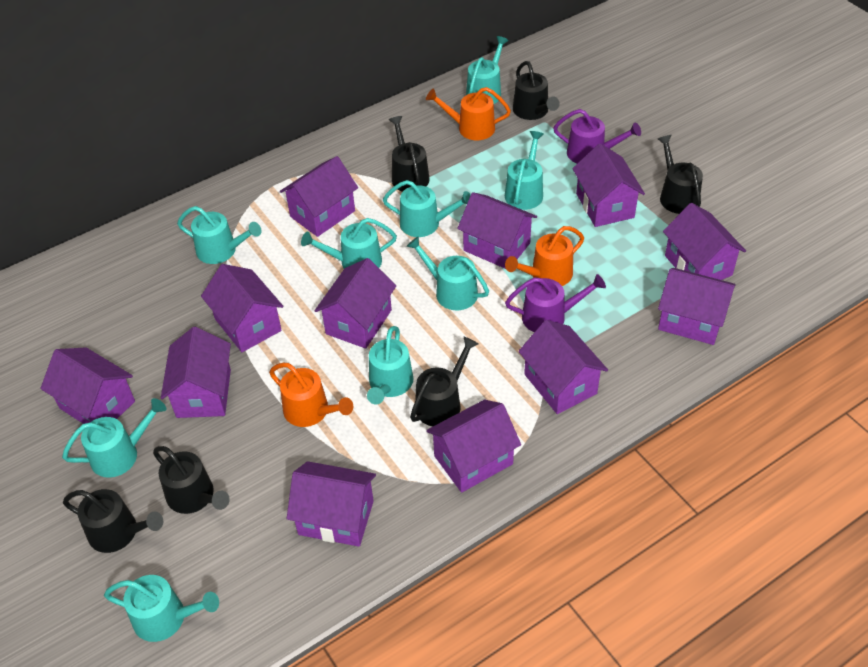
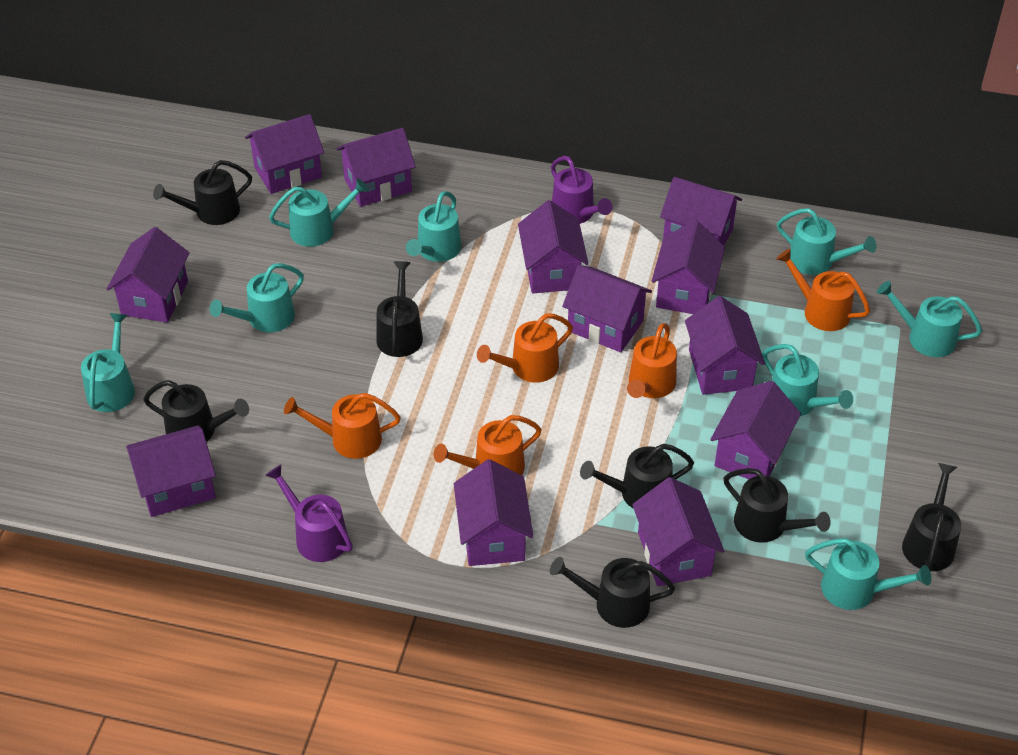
black watering can: [63,489,163,553] [153,446,230,514] [389,116,430,192] [410,336,478,426] [513,61,560,120] [658,135,703,214] = 6 -> [143,380,249,442] [153,160,252,225] [376,261,423,357] [550,557,675,628] [580,444,694,509] [724,468,831,543] [902,463,961,571] = 7
orange watering can: [269,363,353,427] [426,87,511,140] [505,226,584,286] = 3 -> [284,393,401,459] [434,415,542,475] [477,313,573,382] [627,323,677,398] [776,249,870,331] = 5
turquoise watering can: [62,398,166,478] [104,575,219,642] [177,206,262,264] [301,218,397,269] [367,326,413,404] [383,180,471,237] [407,236,489,310] [466,36,509,104] [505,131,544,210] = 9 -> [81,313,135,412] [210,263,304,333] [269,179,369,247] [406,191,461,262] [762,344,853,416] [777,208,877,275] [805,538,931,610] [877,281,982,357] = 8

